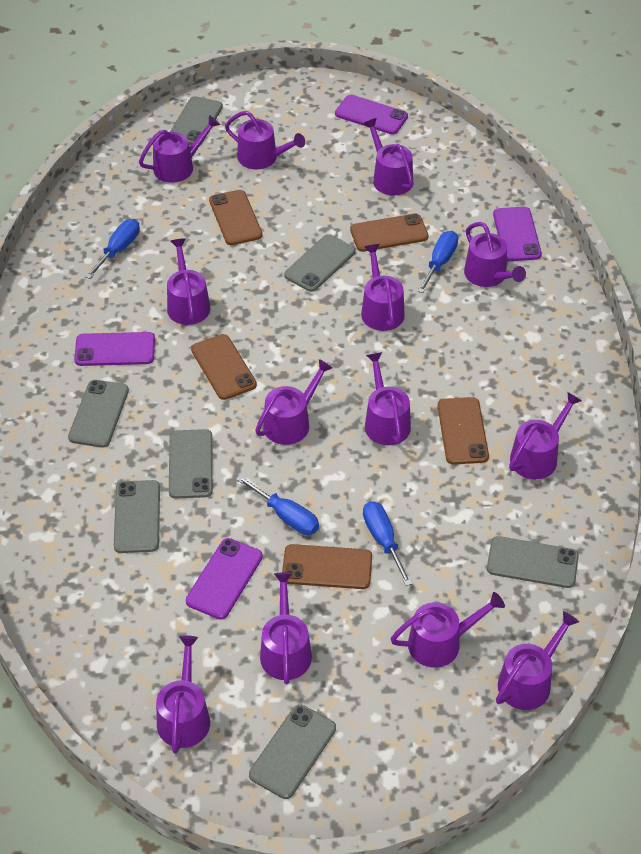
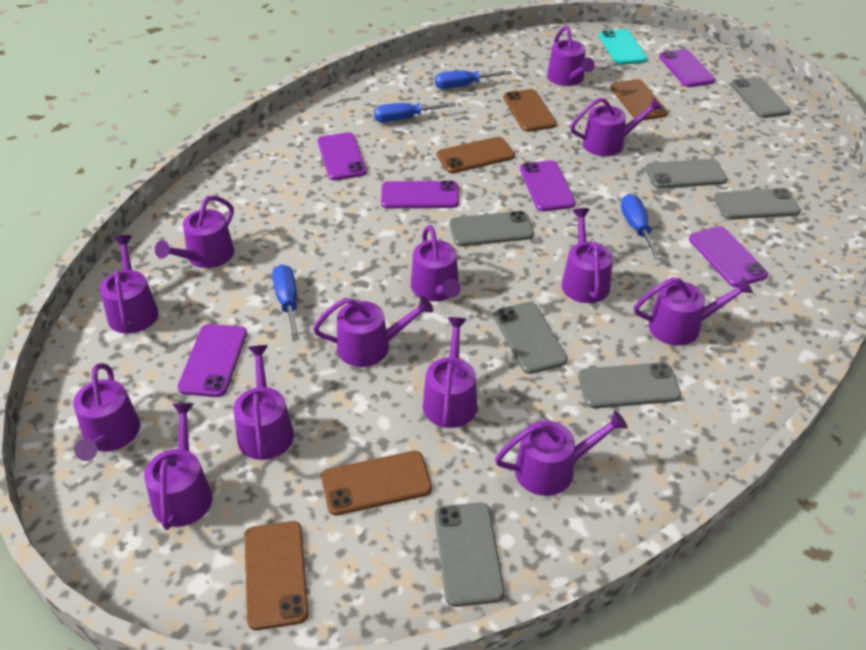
purple phone: [74,332,155,366] [186,538,263,620] [335,95,408,134] [493,207,542,261] = 4 -> [177,324,247,397] [318,132,367,180] [381,181,459,208] [520,160,576,211] [659,49,715,87] [689,226,768,287] = 6
turquoise phone: none = 0 -> [599,29,647,65] = 1

